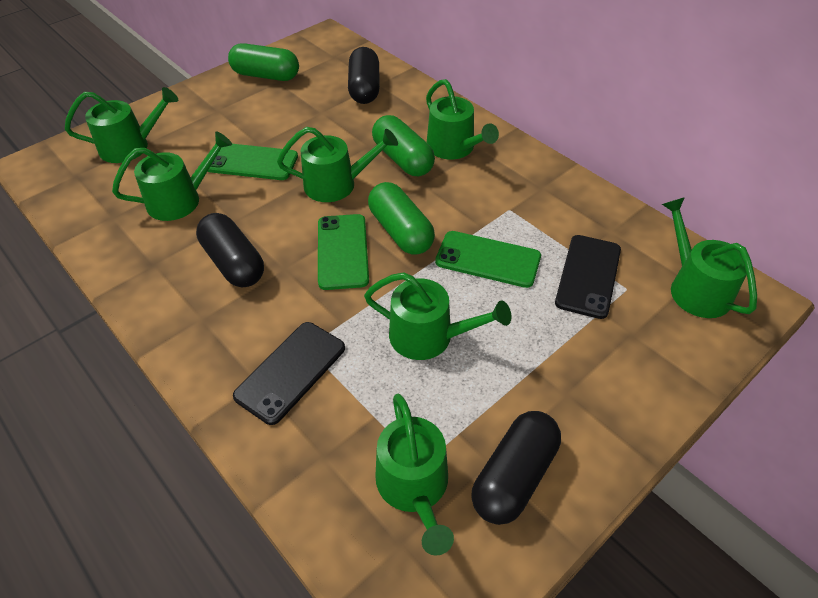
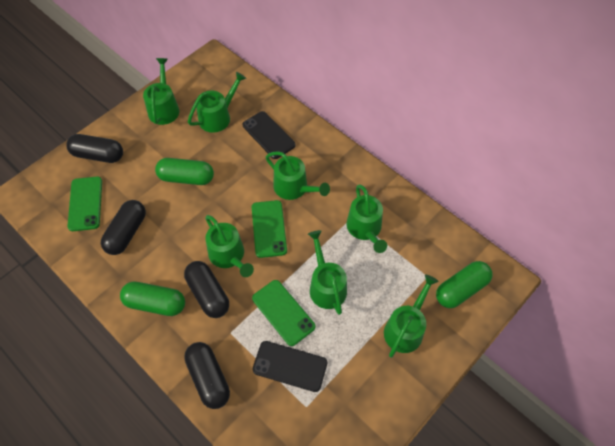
black capsule: [196,213,264,288] [348,47,380,104] [471,411,561,525] = 3 -> [66,134,123,163] [101,200,146,255] [184,261,229,318] [184,342,230,409] = 4

